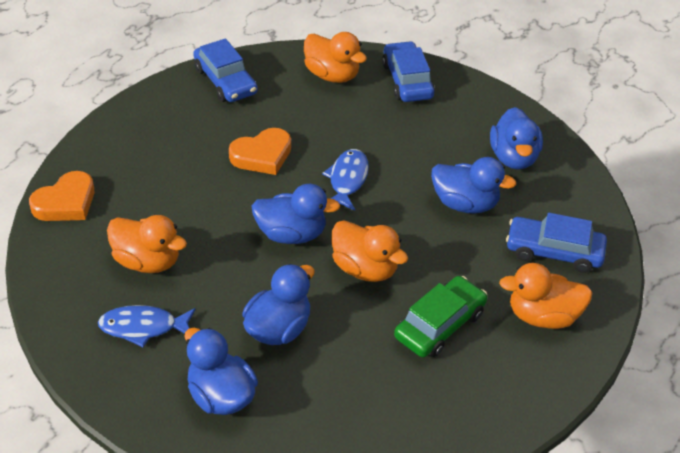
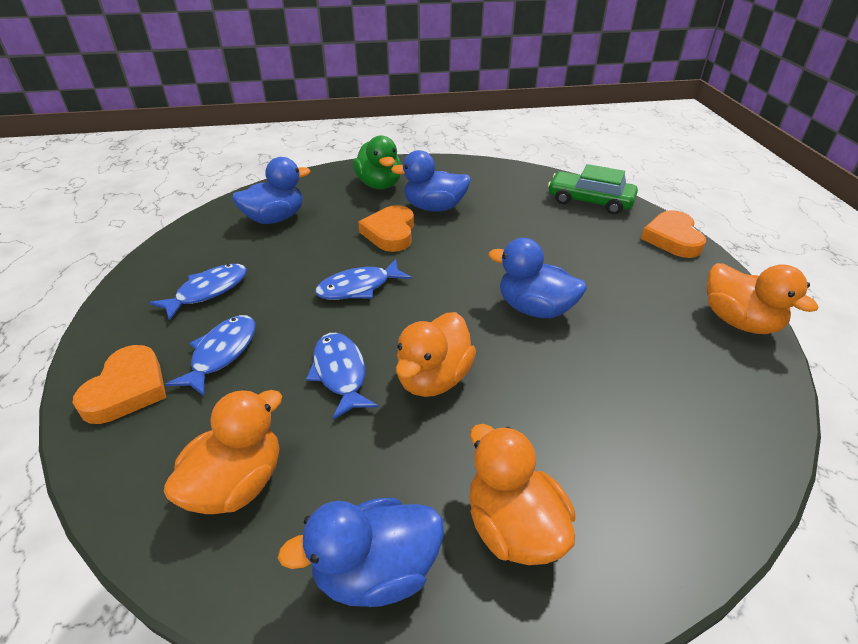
blue car: [193,38,258,102] [382,41,435,102] [506,213,607,273] = 3 -> none = 0
blue duck: [185,328,258,415] [242,264,314,345] [252,184,340,244] [431,157,516,213] [490,107,543,169] = 5 -> [232,157,310,224] [278,498,444,607] [391,150,471,212] [488,238,587,318] = 4
blue fish: [98,305,196,347] [322,149,369,211] = 2 -> [149,264,247,321] [165,315,256,396] [306,333,379,420] [315,259,412,300] = 4
green duck: none = 0 -> [353,135,401,189] = 1
orange heart: [29,171,94,221] [229,128,291,175] = 2 -> [72,345,166,424] [358,205,414,252] [641,210,706,258] = 3

